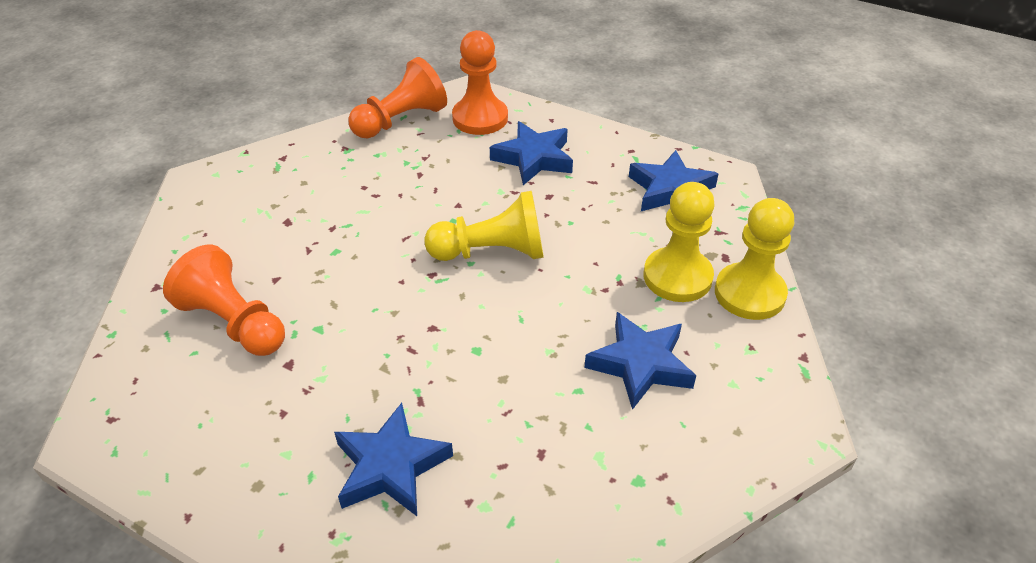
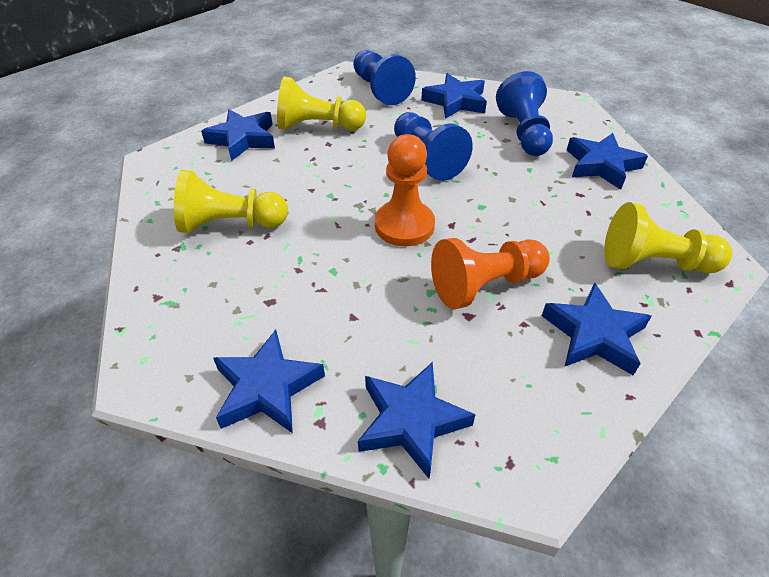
blue pawn: none = 0 -> [353,50,416,105] [394,112,473,181] [496,71,553,156] = 3
blue star: [334,403,453,516] [490,121,573,185] [584,312,696,410] [629,150,718,211] = 4 -> [201,109,275,161] [213,330,325,433] [358,362,476,478] [421,73,487,119] [542,283,652,375] [567,133,648,190] = 6
orange pawn: [163,245,285,356] [348,57,447,138] [452,30,508,135] = 3 -> [375,134,435,246] [431,238,550,309] = 2

